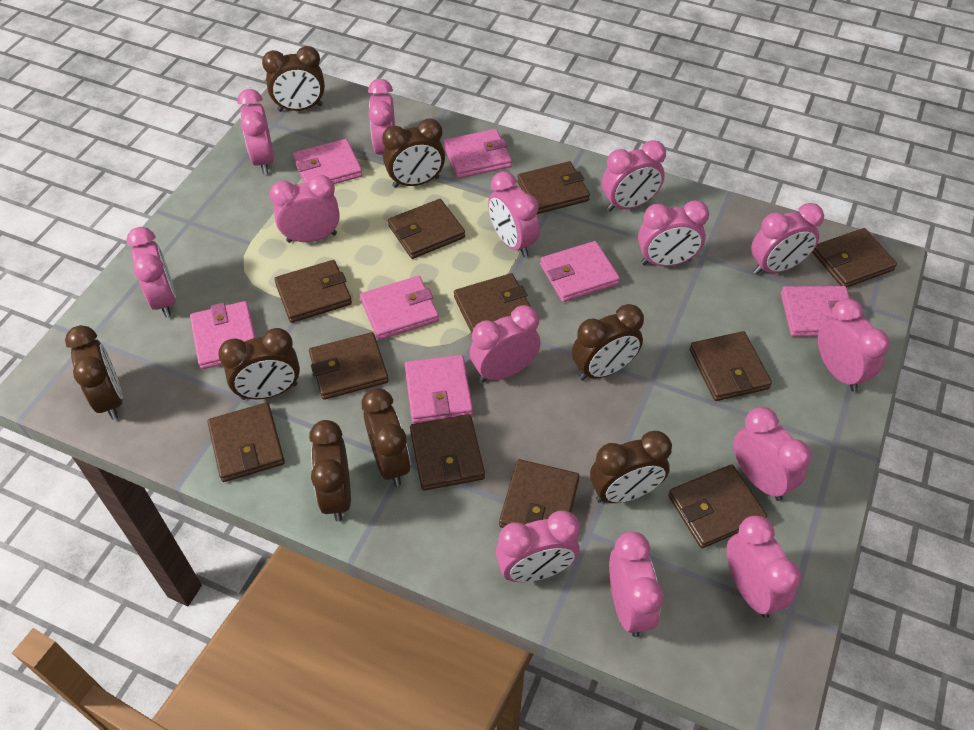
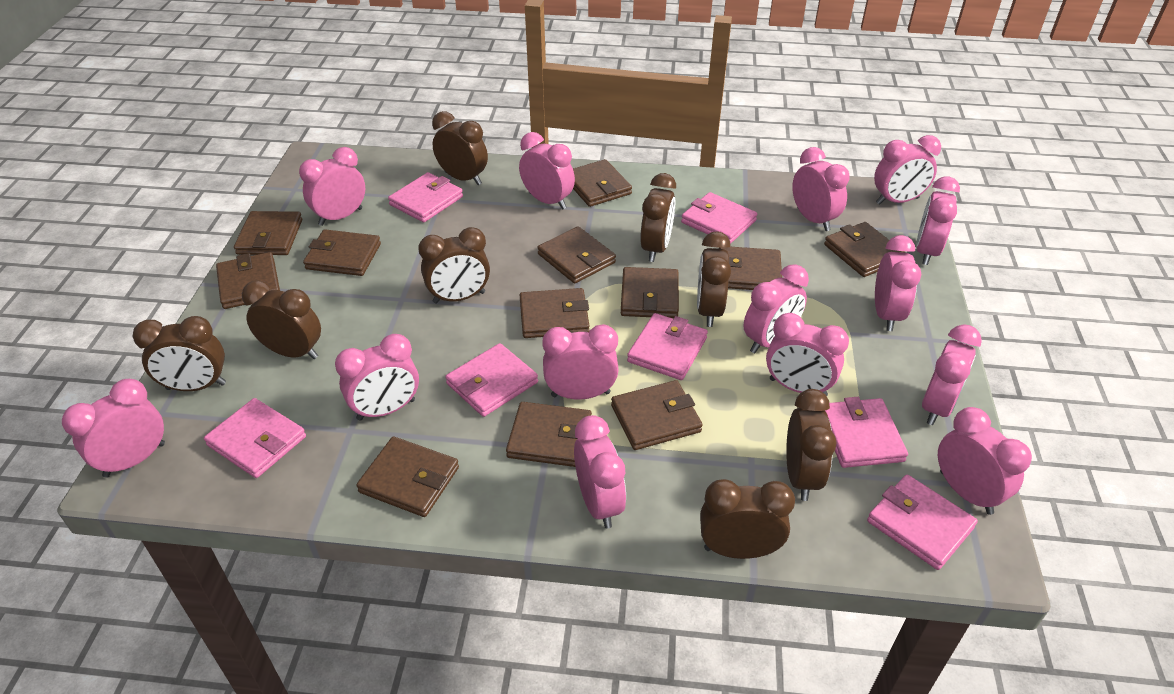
brown wallet: [207,403,285,482] [274,260,352,323] [309,332,389,400] [388,199,465,259] [410,414,485,490] [454,273,531,333] [499,459,580,528] [517,161,590,214] [668,464,767,548] [689,331,772,401] [812,228,897,287] = 11 -> [216,252,280,309] [234,211,302,255] [303,229,381,276] [356,437,459,517] [506,402,592,467] [520,288,590,338] [537,226,616,284] [573,159,632,207] [611,380,703,450] [621,267,679,318] [719,247,782,290] [824,222,905,277] = 12

